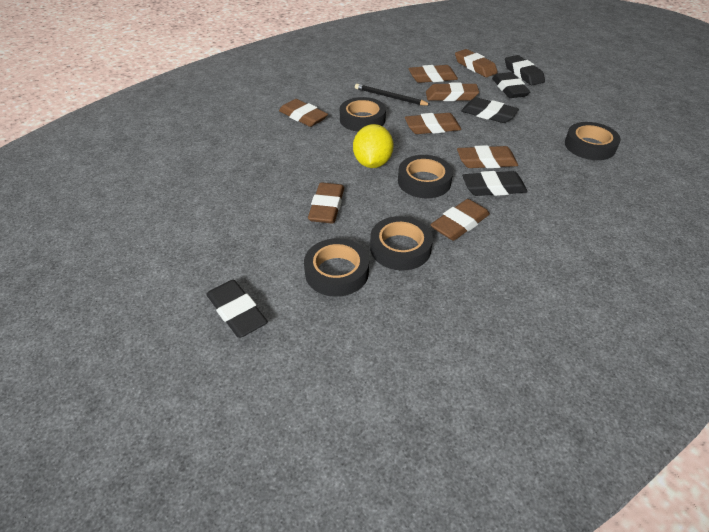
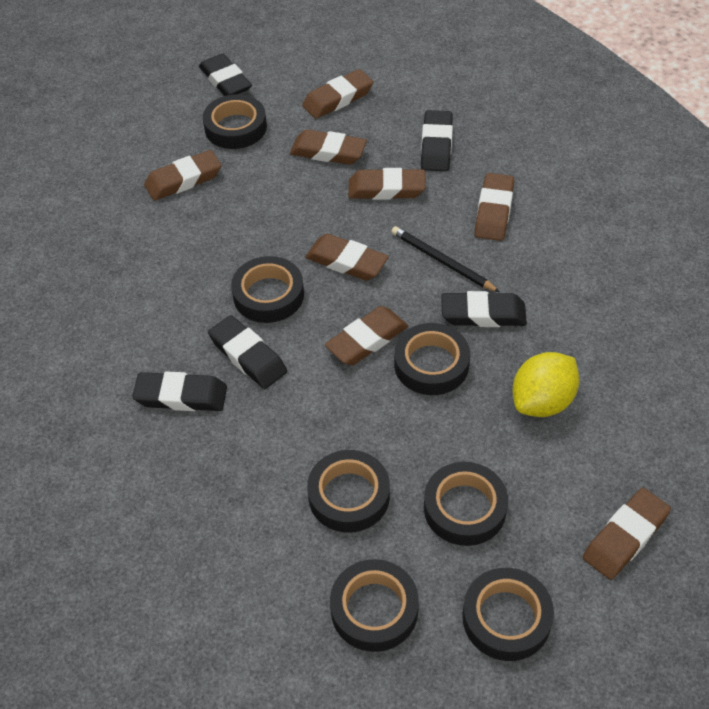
black tape: [304,238,369,297] [340,97,386,132] [370,216,433,270] [398,155,453,198] [565,122,621,160] = 5 -> [203,94,267,149] [231,256,304,323] [307,450,390,533] [330,559,419,652] [394,323,470,395] [424,462,508,546] [462,568,554,661] = 7

